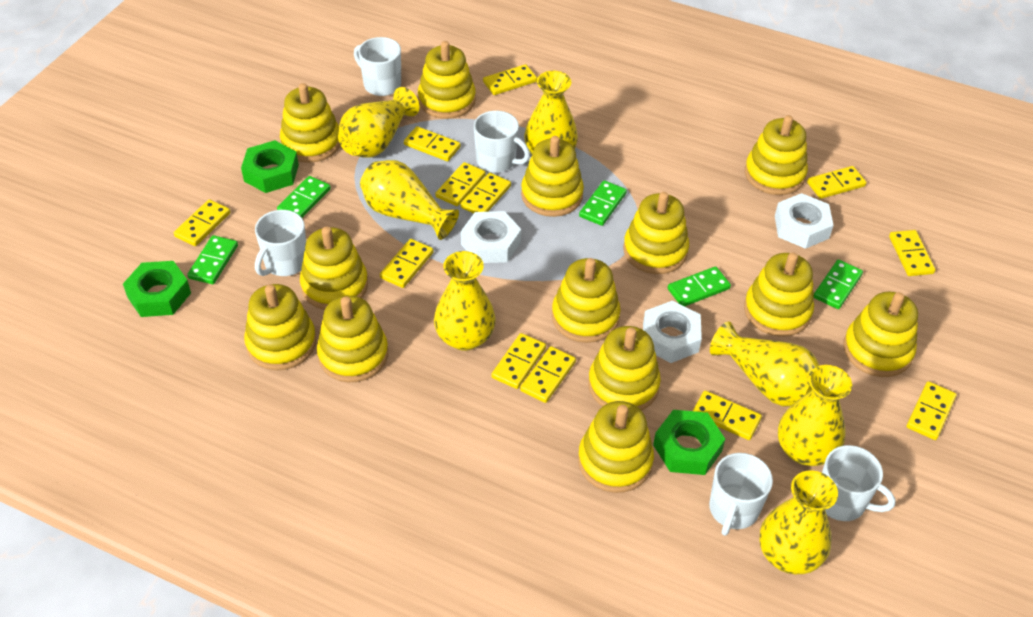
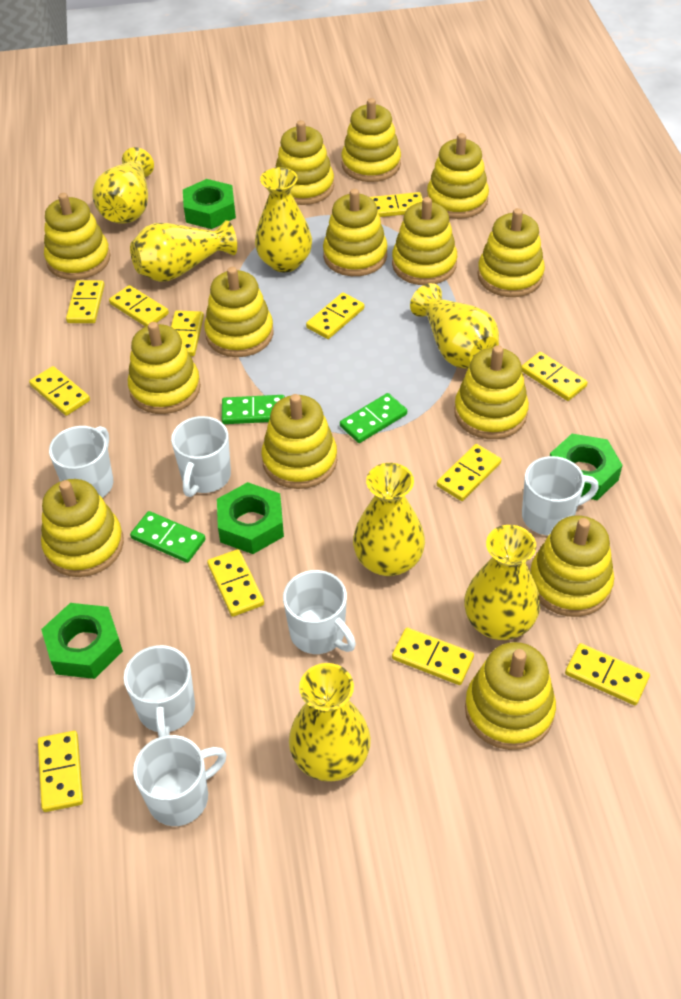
green domino: [187,235,238,284] [277,176,331,218] [579,180,627,226] [668,266,731,306] [814,260,863,309] = 5 -> [130,511,206,563] [222,395,285,424] [340,393,407,443] = 3
green nut: [123,261,191,317] [241,140,299,193] [653,410,725,475] = 3 -> [41,603,123,679] [183,179,236,229] [217,482,284,554] [550,434,622,500] = 4
white mug: [255,210,306,276] [354,37,401,96] [474,111,530,173] [709,453,773,536] [822,445,896,521] = 5 -> [49,426,113,498] [124,645,195,737] [133,735,227,826] [171,416,231,497] [283,570,356,654] [522,456,599,535] = 6
white nut: [461,211,521,263] [643,301,702,363] [775,193,833,249] = 3 -> none = 0
yellow stacking toy: [244,284,316,370] [280,83,340,163] [300,227,368,310] [317,296,388,382] [418,41,476,119] [521,136,584,217] [552,258,621,343] [578,401,654,493] [588,326,661,411] [623,192,689,274] [744,253,814,337] [745,115,808,195] [843,292,918,377] = 13 -> [41,479,124,577] [44,193,111,280] [128,322,201,414] [204,267,274,357] [262,394,337,489] [276,120,334,205] [323,189,388,276] [342,98,401,182] [392,197,457,285] [427,133,489,219] [454,345,529,439] [465,642,556,750] [478,208,545,297] [530,516,614,617] = 14

